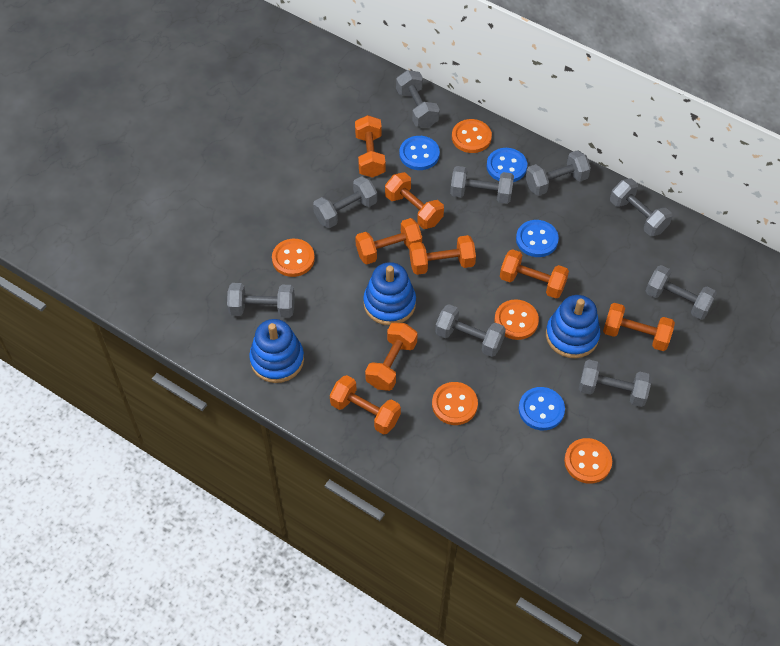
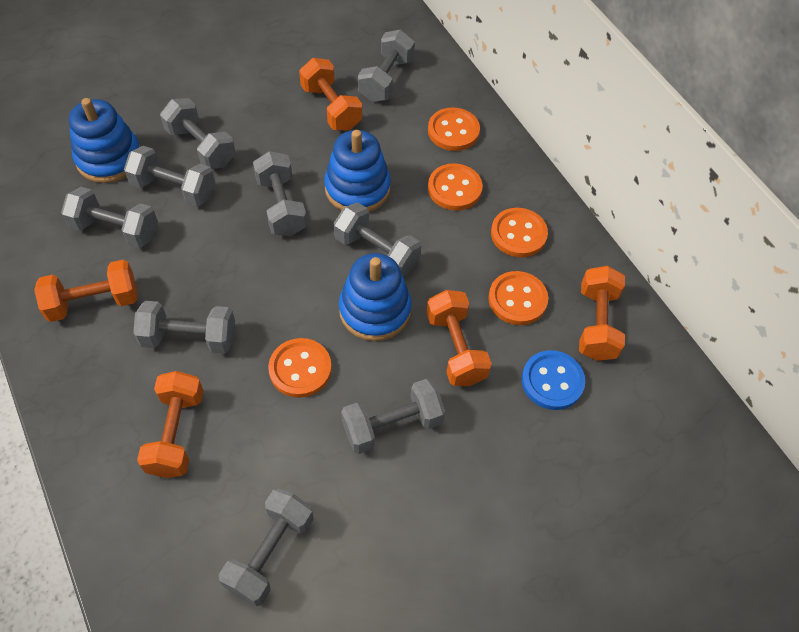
blue button: [399,136,440,170] [487,148,527,182] [516,220,559,257] [519,387,565,430] = 4 -> [522,350,585,410] = 1
orange dumbbell: [330,375,401,435] [355,115,385,178] [355,218,422,264] [365,322,418,391] [385,172,444,229] [409,235,476,275] [500,249,569,298] [603,303,675,351] = 8 -> [34,259,137,322] [137,371,204,478] [299,58,362,131] [426,290,492,386] [579,266,625,361] = 5

